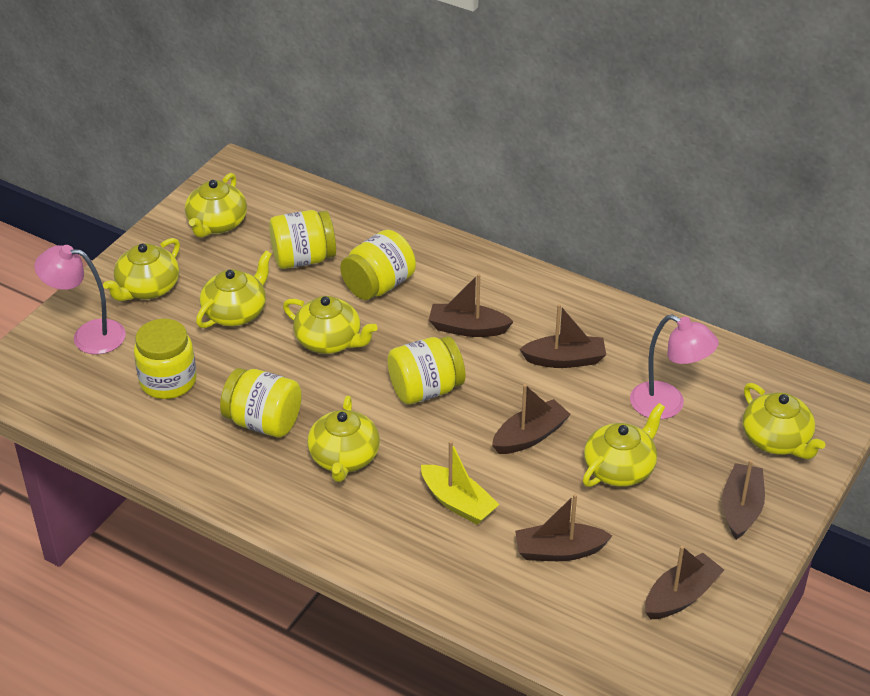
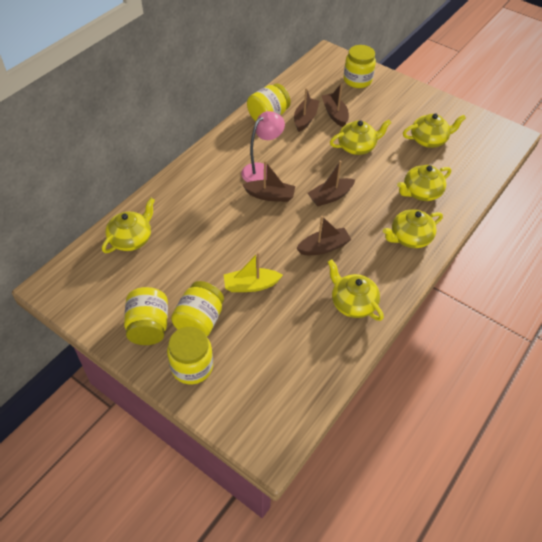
brown boat: [429,274,514,337] [492,384,571,454] [515,494,613,561] [519,304,606,368] [645,545,724,620] [722,460,765,540] = 6 -> [243,161,295,202] [294,88,319,132] [296,216,352,255] [308,161,355,206] [322,83,349,127] = 5
pink lamp: [35,245,126,354] [630,315,719,419] = 2 -> [241,111,285,182] = 1
yellow teapot: [103,238,180,301] [185,173,247,238] [196,251,272,328] [283,296,378,354] [308,396,380,482] [583,403,665,487] [743,383,825,459] = 7 -> [102,198,155,253] [328,259,384,321] [330,120,391,155] [383,209,443,248] [397,165,451,201] [403,113,466,148] = 6

